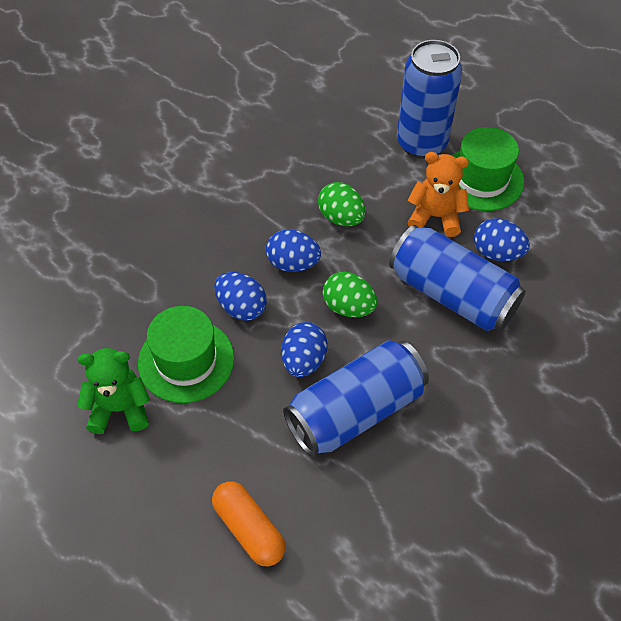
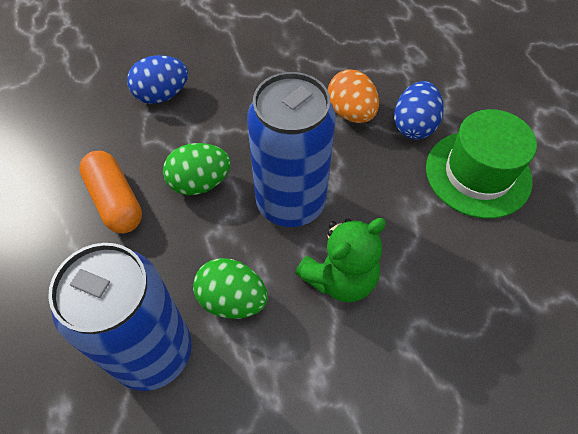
blue can: [283,340,429,457] [389,225,526,331] [397,40,463,159] = 3 -> [48,243,192,391] [247,72,336,227] = 2
blue egg: [214,272,267,321] [266,229,321,272] [281,322,327,377] [474,218,530,261] = 4 -> [127,55,188,104] [394,81,443,140] = 2
green hat: [138,306,234,403] [452,127,524,211] = 2 -> [426,109,537,219] = 1
orange egg: none = 0 -> [328,69,379,123] = 1
orange teddy bear: [407,152,469,237] = 1 -> none = 0

